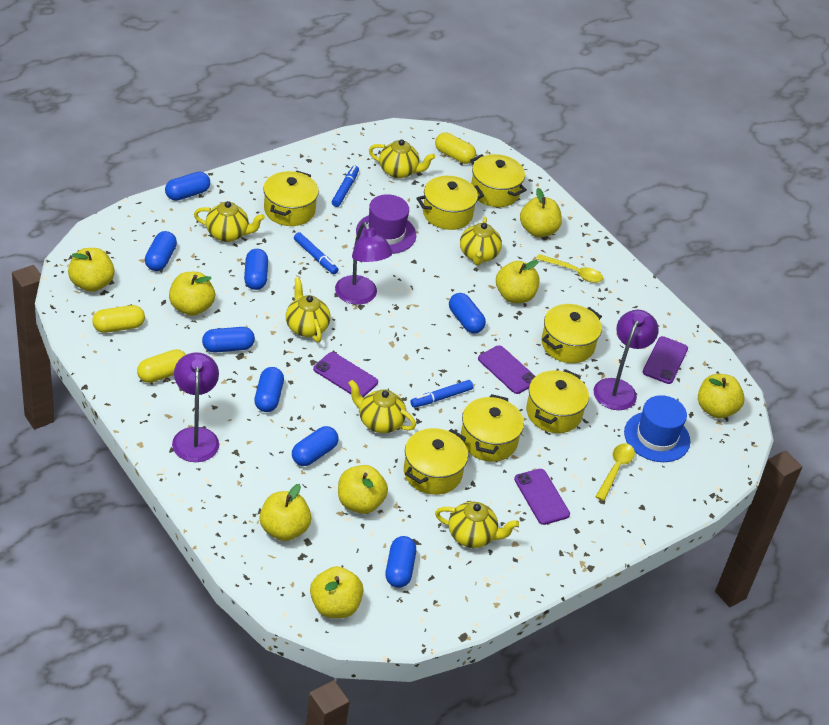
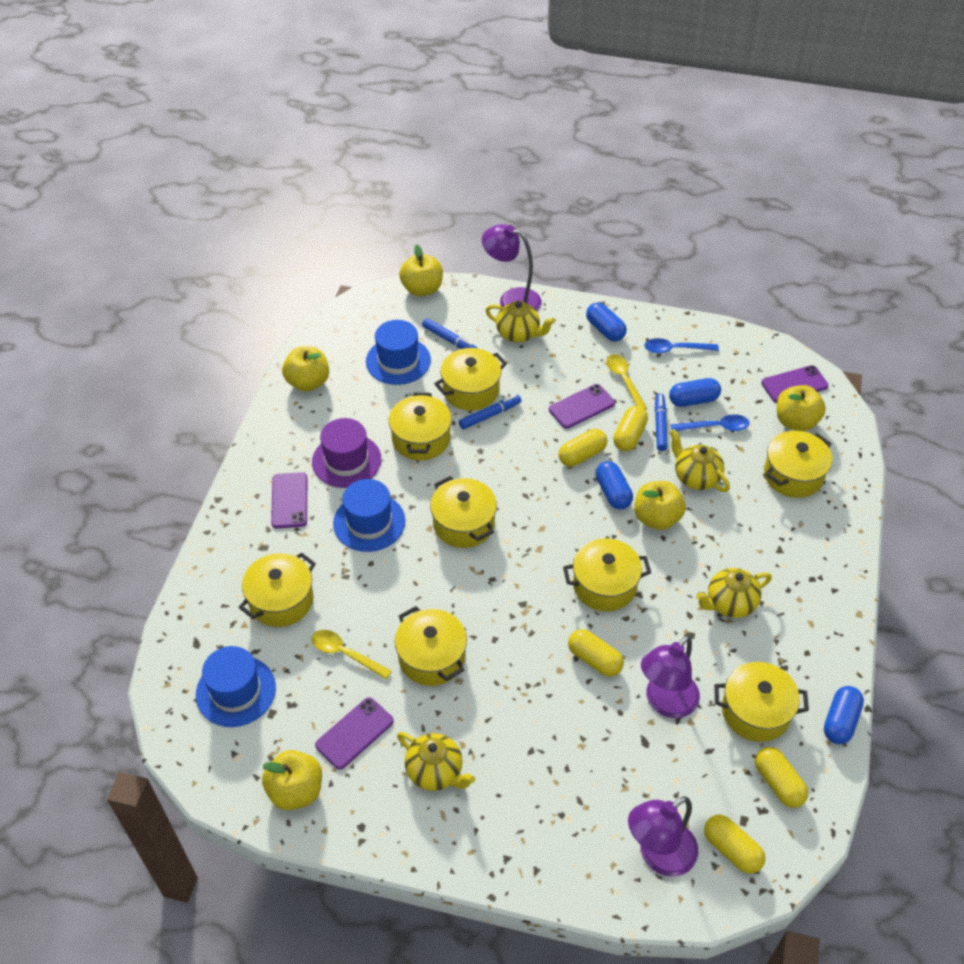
blue capsule: [145,231,177,271] [165,172,210,201] [202,327,255,353] [244,249,268,290] [254,367,284,412] [292,426,338,466] [386,536,416,588] [449,293,486,333] = 8 -> [586,303,627,342] [596,461,633,510] [669,378,721,407] [824,686,864,744] = 4
blue hat: [624,395,690,462] = 1 -> [196,646,276,727] [333,479,405,552] [366,320,431,385] = 3
blue spoon: none = 0 -> [644,338,719,354] [671,414,750,431] = 2
yellow apple: [68,248,115,292] [169,272,215,316] [260,484,311,541] [310,566,364,618] [338,465,388,514] [496,260,539,303] [520,188,562,237] [698,374,745,418] = 8 -> [262,750,322,810] [282,346,329,392] [399,244,443,297] [634,481,686,530] [777,385,826,431] = 5
yellow capsule: [92,305,145,333] [137,349,186,383] [435,132,476,164] = 3 -> [558,429,607,466] [568,629,624,677] [613,406,648,451] [704,815,765,874] [755,747,808,808] = 5
yellow pot: [263,170,319,226] [404,428,468,495] [416,176,484,230] [461,394,524,462] [470,154,527,207] [526,369,589,433] [541,304,602,363] = 7 -> [239,552,316,627] [389,393,452,461] [395,606,467,686] [430,476,497,548] [434,348,507,411] [563,538,651,611] [714,662,809,742] [764,431,832,498] = 8
yellow teapot: [194,201,265,242] [286,278,330,342] [348,380,416,433] [369,139,435,178] [435,502,519,548] [460,217,502,266] = 6 -> [397,732,475,791] [485,301,555,342] [670,429,730,492] [696,568,772,618] = 4

